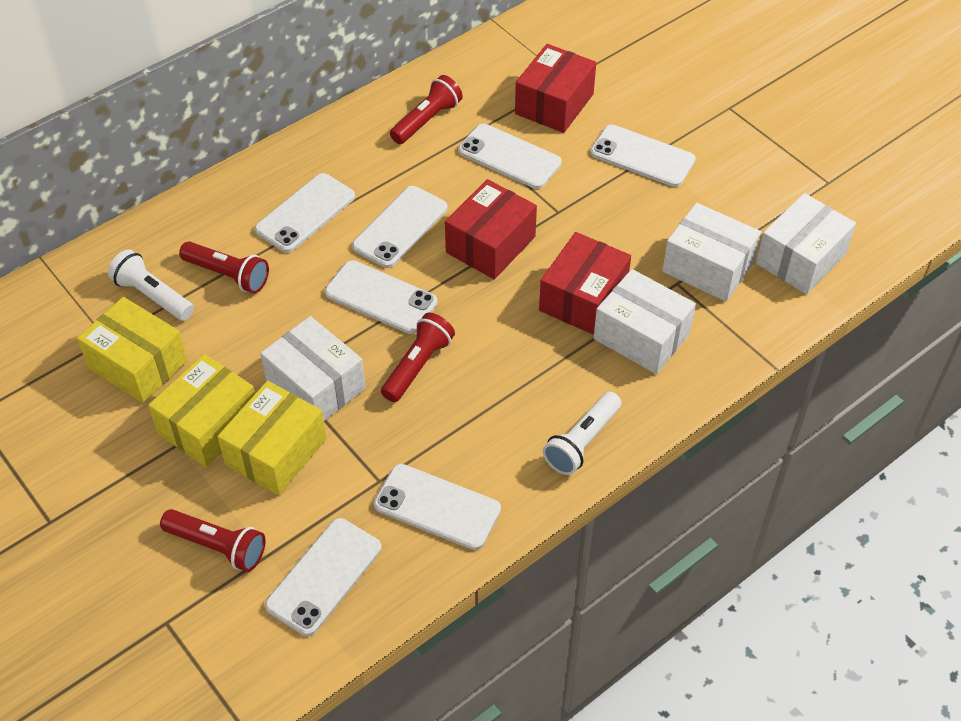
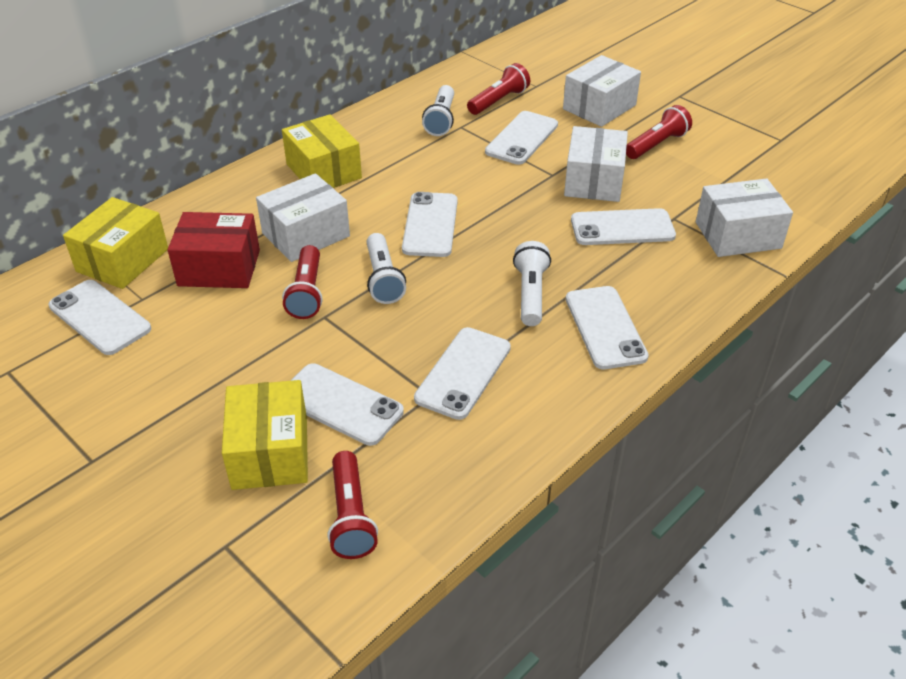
red box: [445,179,537,279] [515,44,596,133] [539,232,631,335] = 3 -> [168,212,260,288] = 1
white flashlight: [108,249,194,321] [543,392,622,475] = 2 -> [367,233,406,304] [422,85,454,136] [513,241,551,326] = 3

